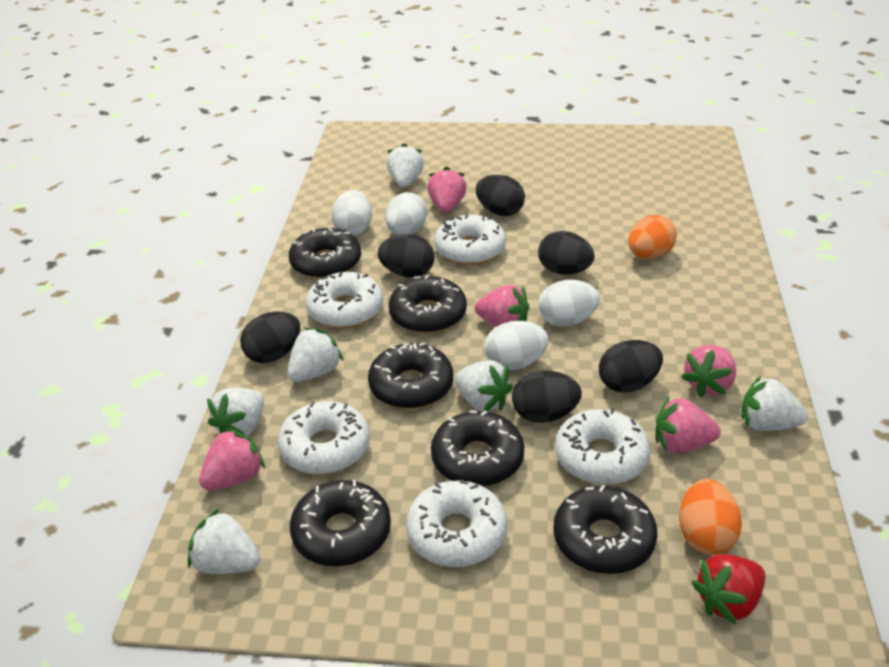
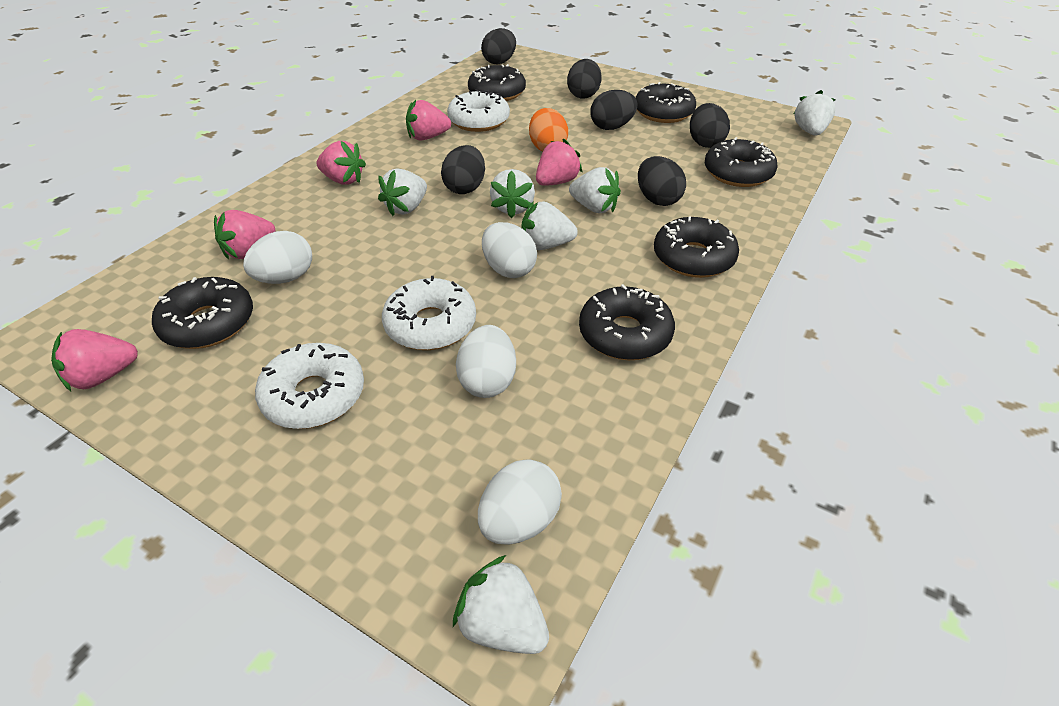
orange egg: [628,215,677,259] [679,479,742,555] = 2 -> [529,108,568,151] = 1
red strawberry: [692,554,765,625] = 1 -> none = 0
white donut: [278,401,370,475] [306,272,383,328] [406,480,507,567] [434,214,506,265] [555,408,650,485] = 5 -> [255,343,364,429] [382,276,476,350] [447,89,510,132] = 3

